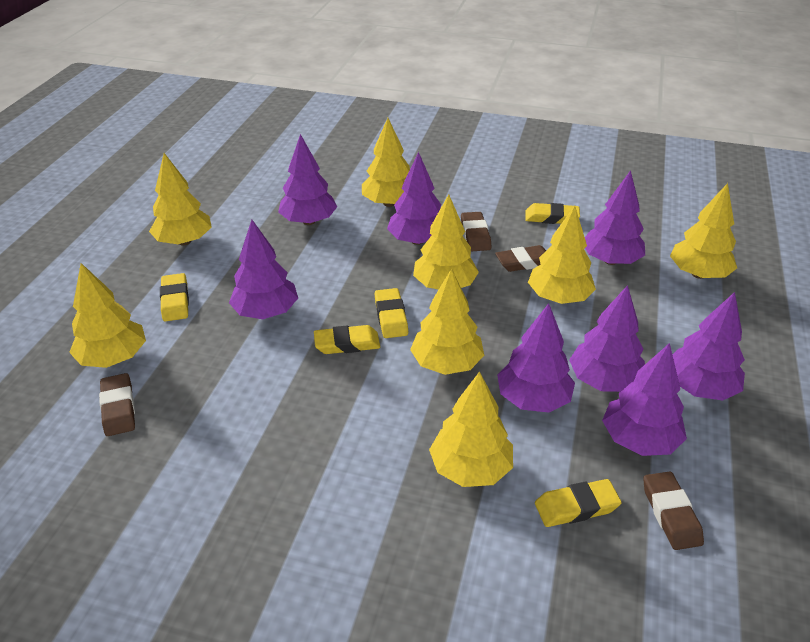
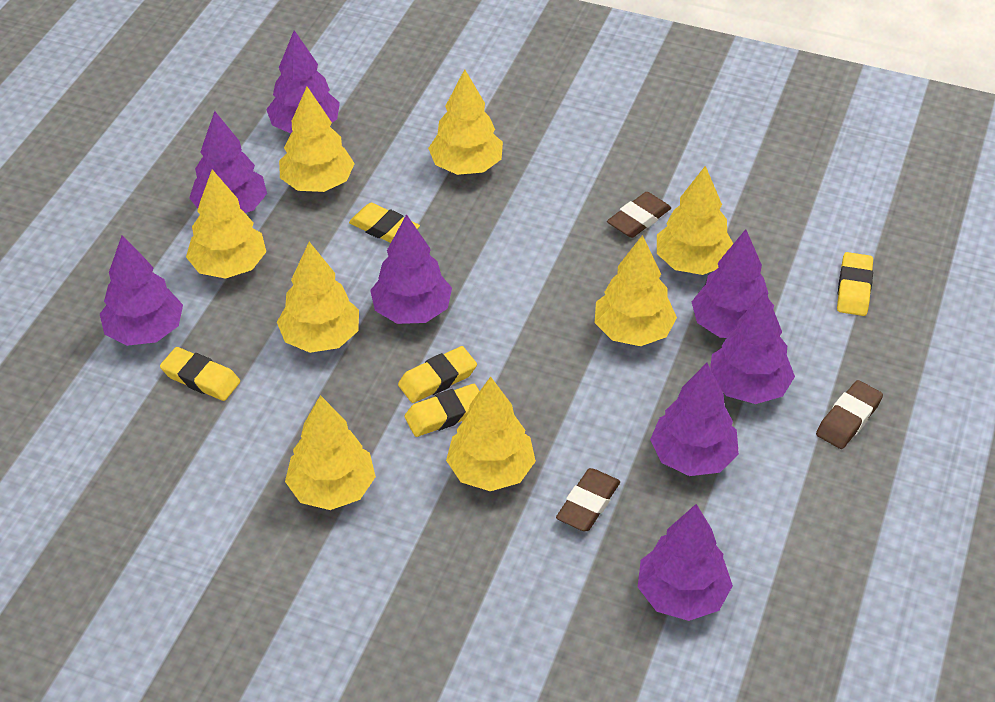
brown eraser: [99,373,135,436] [461,212,492,251] [495,245,546,272] [643,471,704,550] = 4 -> [556,468,620,531] [607,192,671,238] [816,380,883,449] = 3

